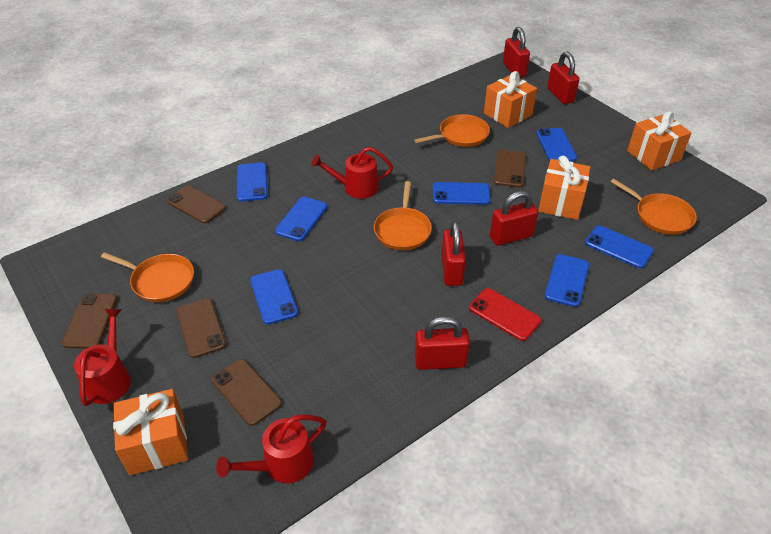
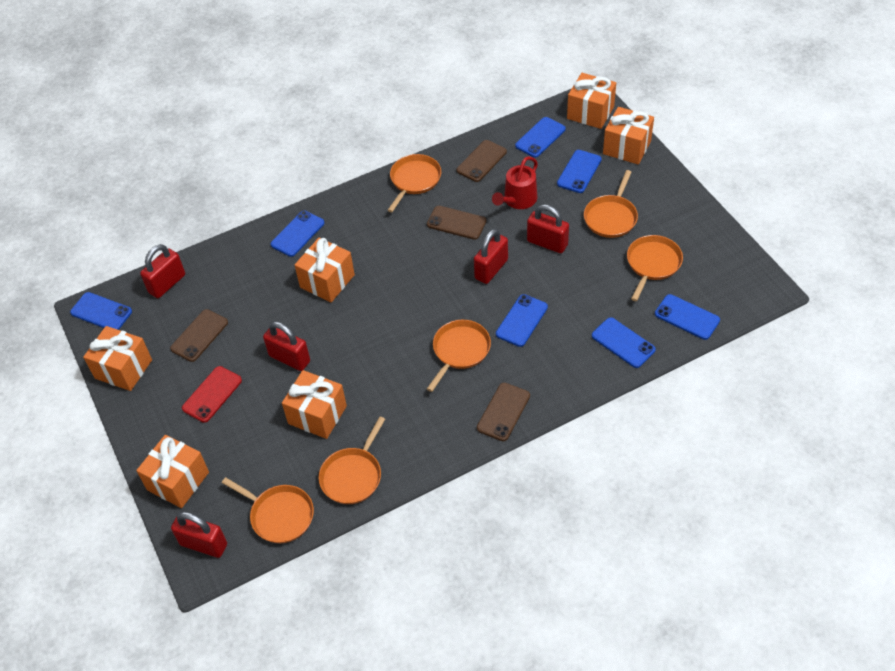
brown phone: [62,294,117,349] [167,185,226,224] [176,298,226,358] [212,359,282,426] [494,150,526,188] = 5 -> [170,309,228,362] [427,206,486,240] [457,140,507,182] [477,383,530,441] = 4
orange gift: [113,389,188,475] [484,71,537,128] [538,156,591,220] [627,111,691,171] = 4 -> [83,326,152,391] [136,435,209,508] [282,370,347,439] [295,238,355,302] [567,73,616,129] [603,107,654,165] = 6
orange pan: [101,252,194,302] [374,181,432,250] [414,114,490,147] [610,178,697,235] = 4 -> [222,477,314,543] [319,417,385,504] [388,154,441,212] [427,320,491,392] [584,170,638,238] [627,235,683,301] = 6
red watering can: [74,309,131,406] [216,415,327,483] [311,147,393,199] = 3 -> [492,156,538,209] = 1

